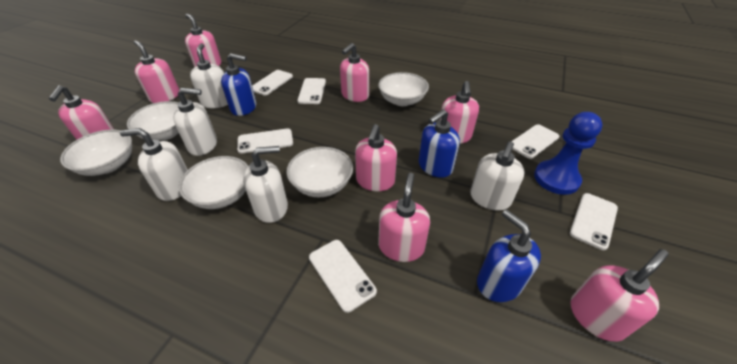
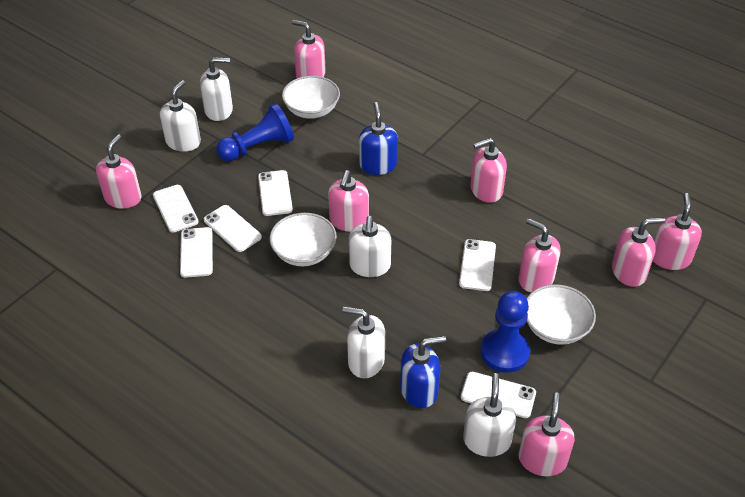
blue pawn: [534,112,603,195] = 1 -> [216,103,294,161] [480,291,530,373] = 2
blue soap dispenser: [221,53,257,116] [419,109,460,178] [477,209,541,302] = 3 -> [359,102,398,175] [400,336,446,408] = 2
white bowl: [60,130,132,176] [127,101,179,141] [179,156,248,209] [286,147,353,197] [378,72,429,106] = 5 -> [270,213,337,266] [282,76,340,119] [527,284,596,345] = 3

